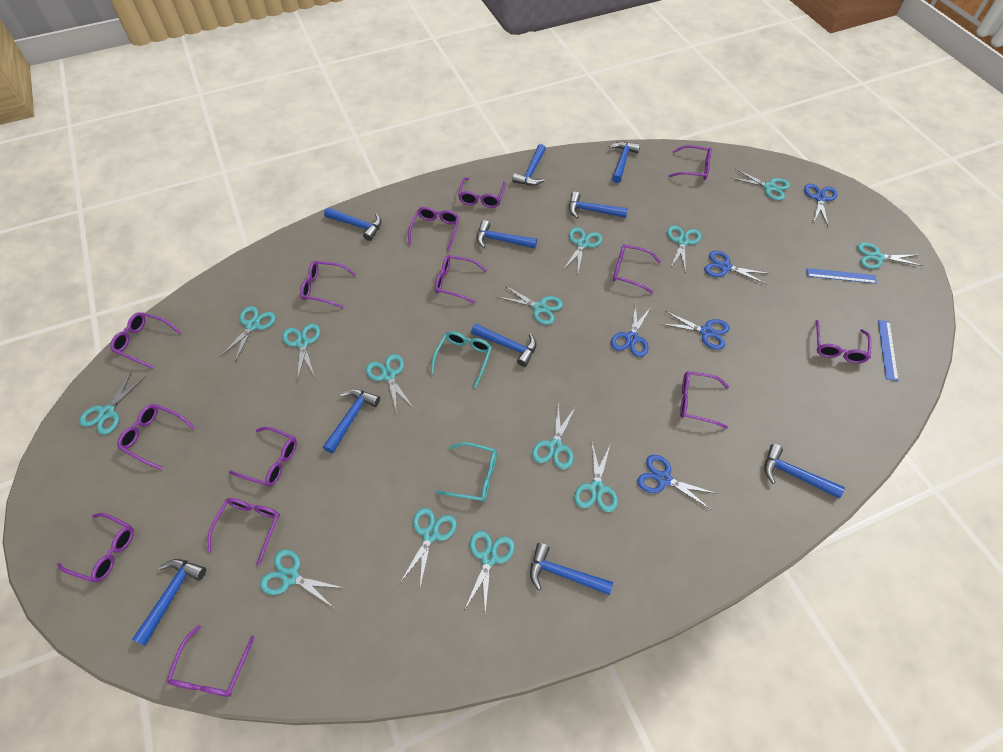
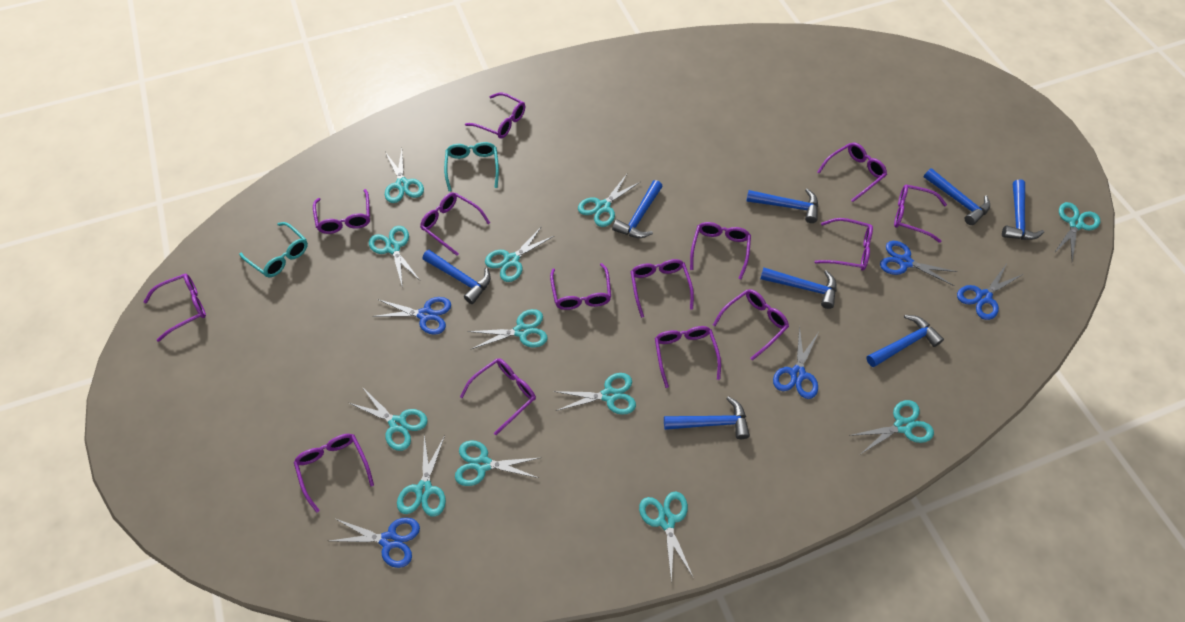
blue hammer: [132,559,206,646] [323,389,380,453] [324,208,382,241] [471,323,537,367] [477,220,537,249] [512,144,546,186] [530,543,613,595] [569,192,628,218] [609,142,640,183] [764,444,845,498] = 10 -> [423,250,491,304] [612,180,663,238] [664,396,750,439] [746,189,818,223] [760,268,837,309] [866,315,944,367] [924,168,990,225] [1002,179,1044,240] = 8
blue ruler: [806,268,877,284] [878,320,899,381] = 2 -> none = 0
turquoise scissors: [79,371,146,435] [220,306,276,362] [260,549,343,608] [282,324,320,381] [366,354,414,414] [400,508,457,588] [465,530,515,614] [497,285,563,325] [532,404,576,469] [563,227,602,272] [574,442,618,512] [667,225,701,273] [731,169,790,201] [857,242,923,269] = 14 -> [349,388,428,451] [369,226,420,288] [385,149,424,203] [397,434,446,517] [455,440,539,486] [468,309,548,349] [485,226,554,282] [553,373,636,415] [578,174,640,227] [639,491,693,583] [849,400,934,454] [1054,202,1100,261] = 12

